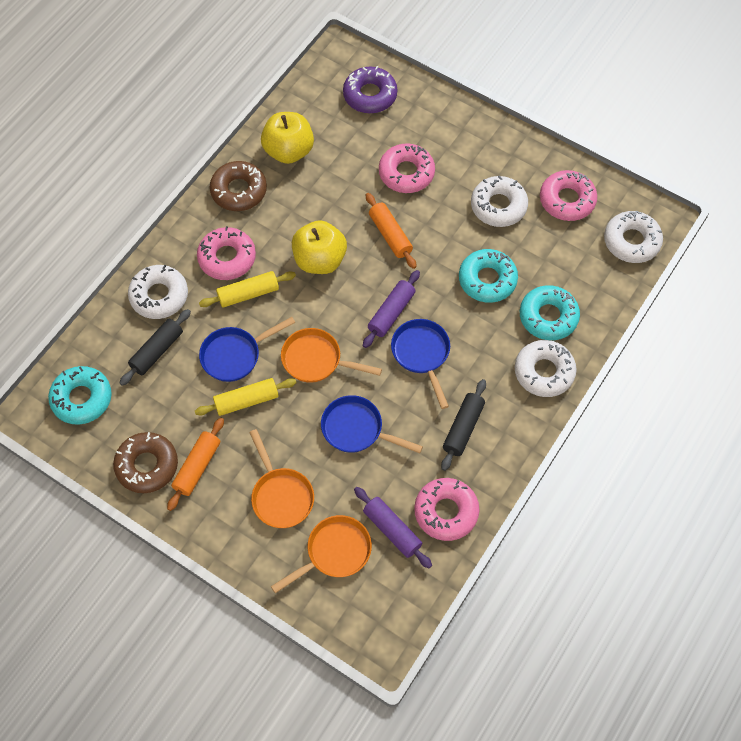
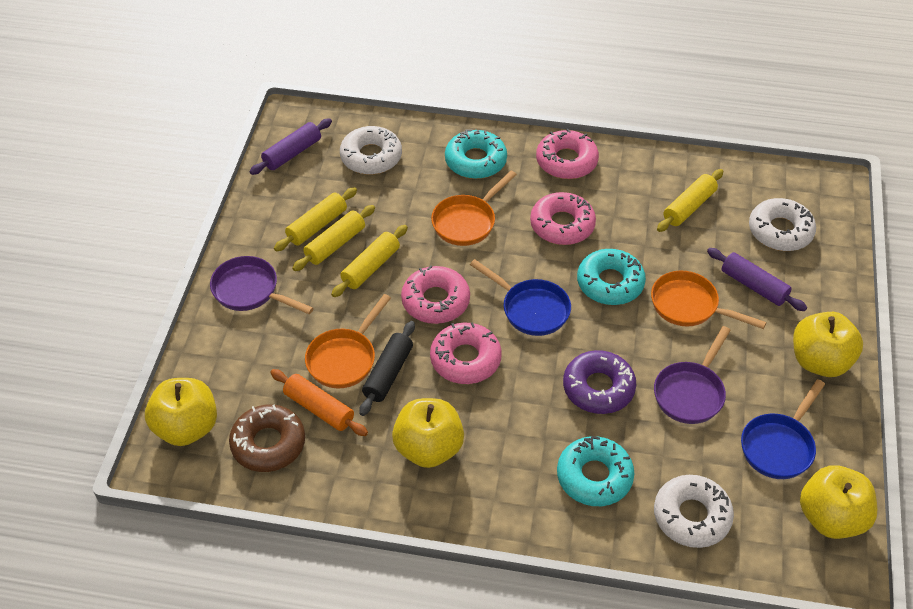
black rolling pin: [120,309,191,386] [441,379,486,471] = 2 -> [359,321,415,416] = 1
blue pan: [199,317,295,382] [321,395,423,453] [391,319,450,409] = 3 -> [470,259,571,336] [741,379,825,479] = 2
brown donut: [113,432,178,493] [210,161,267,211] = 2 -> [229,405,305,472] = 1
orange rolling pin: [167,418,224,511] [366,193,417,269] = 2 -> [270,369,368,436] = 1
purple pan: none = 0 -> [210,256,314,314] [654,326,731,424] = 2
white donut: [128,265,188,319] [471,176,528,227] [515,340,577,397] [604,211,663,263] = 4 -> [340,126,402,175] [654,475,734,548] [749,198,816,251] = 3
yellow apple: [261,112,314,164] [292,220,347,274] = 2 -> [145,378,217,446] [392,398,464,468] [793,312,863,377] [800,465,877,539] = 4
yellow rolling pin: [195,378,297,416] [199,271,296,308] = 2 -> [274,187,357,252] [292,205,375,271] [331,225,408,297] [657,169,724,232] = 4

